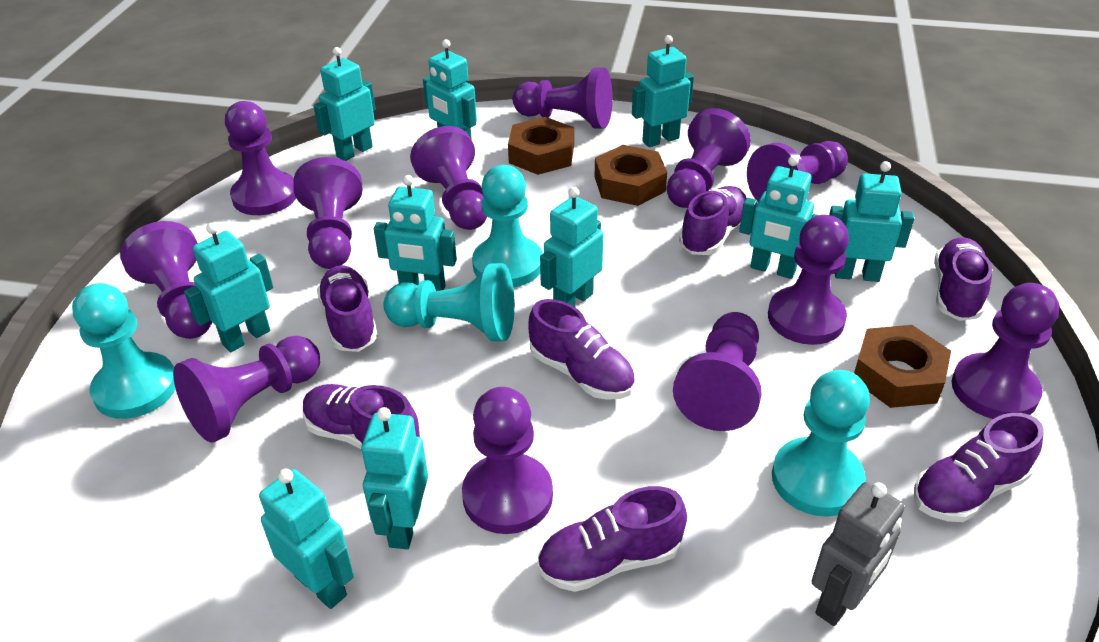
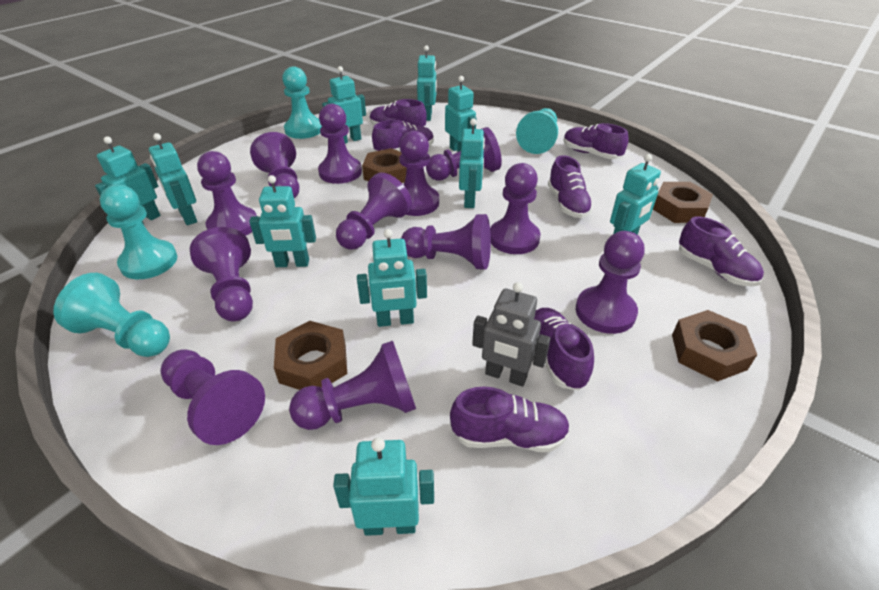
brown nut: [508,117,574,175] [595,145,667,206] [854,325,951,408] = 3 -> [274,321,347,390] [362,148,407,183] [653,182,713,223] [672,310,757,382] = 4

